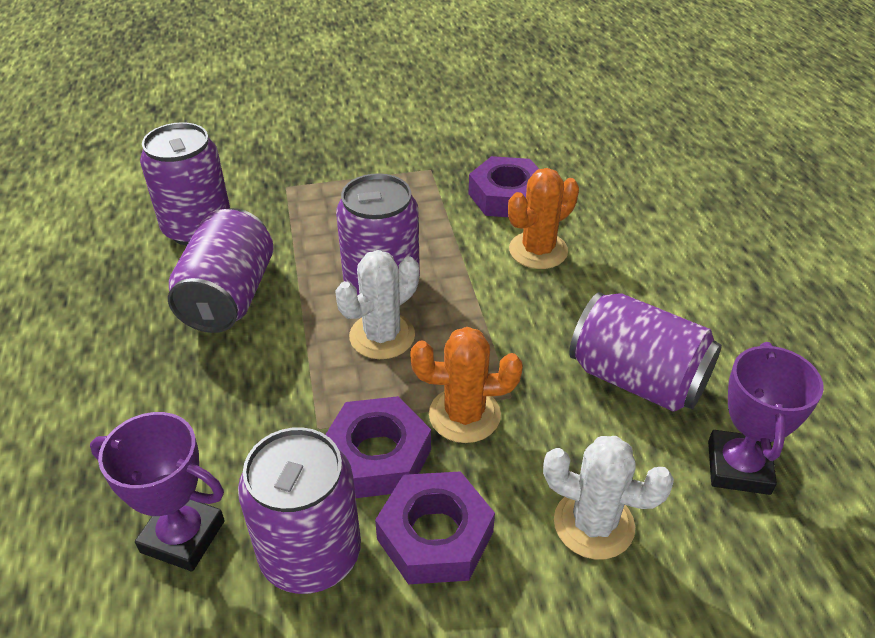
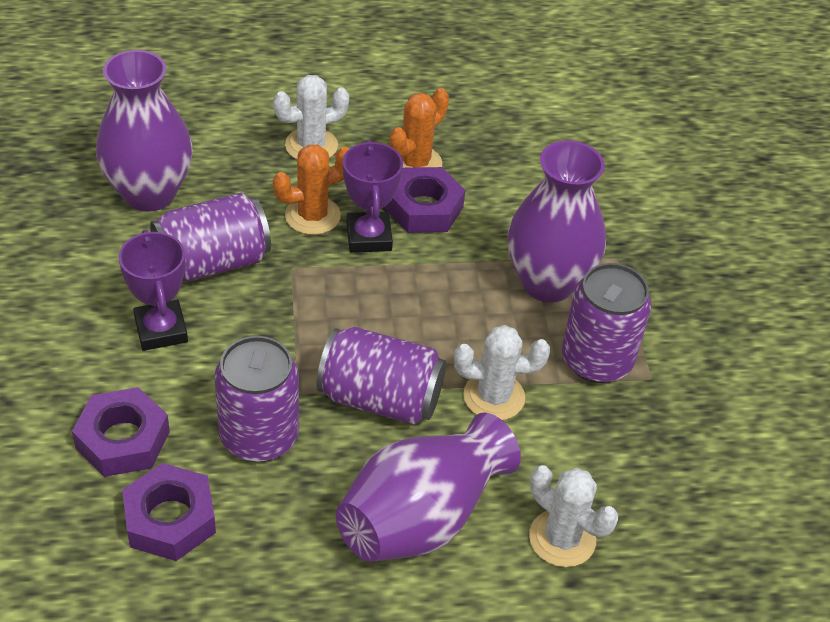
purple can: [140,122,230,246] [168,208,274,333] [238,427,361,594] [336,173,420,295] [569,292,722,412] = 5 -> [150,193,271,282] [214,336,299,462] [317,327,446,425] [562,263,652,383] = 4
purple vase: none = 0 -> [96,50,193,212] [336,412,521,562] [507,141,606,302] = 3
white cactus: [335,250,419,359] [543,436,674,560] = 2 -> [273,75,349,159] [454,325,550,421] [529,465,618,567] = 3

